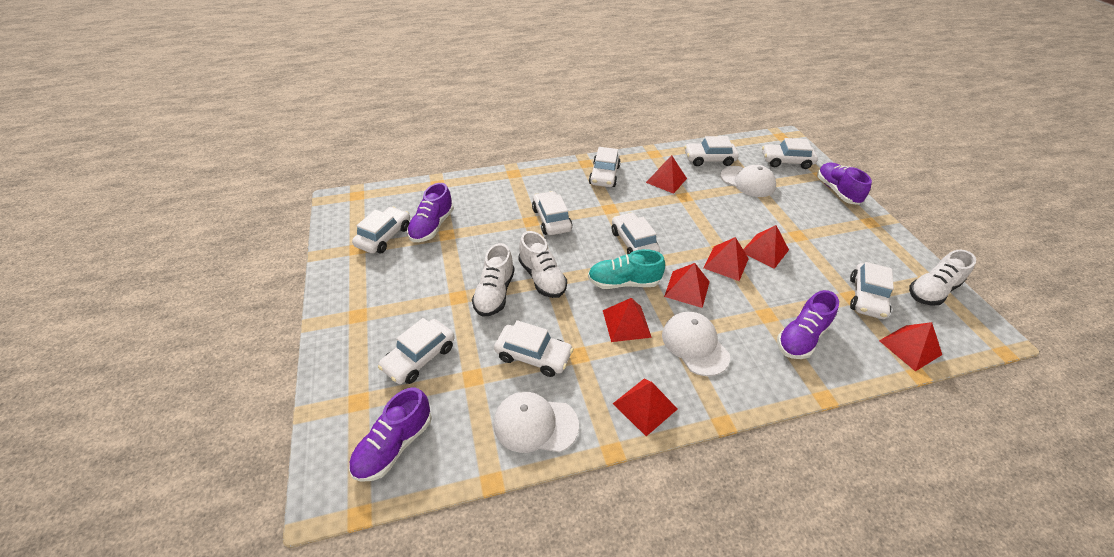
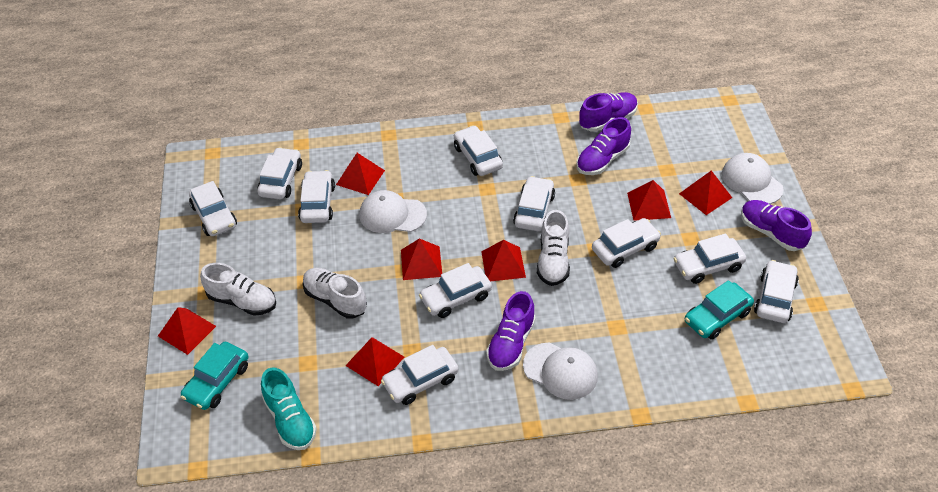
turquoise car: none = 0 -> [181,342,248,410] [685,280,754,340] = 2
white car: [352,207,410,254] [378,318,455,384] [494,320,573,377] [532,191,572,235] [589,147,621,187] [612,212,660,254] [684,136,739,166] [762,138,818,169] [850,262,894,319] = 9 -> [189,181,237,236] [257,147,302,199] [298,170,335,223] [381,345,459,405] [419,263,492,318] [454,125,503,176] [513,176,555,231] [592,218,661,268] [674,233,746,284] [754,260,799,323] = 10

